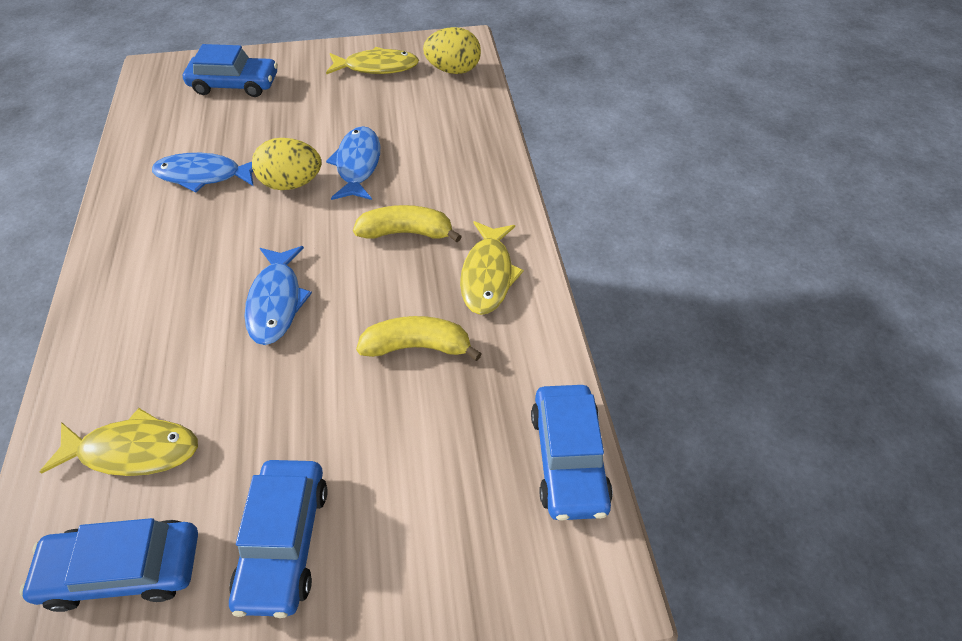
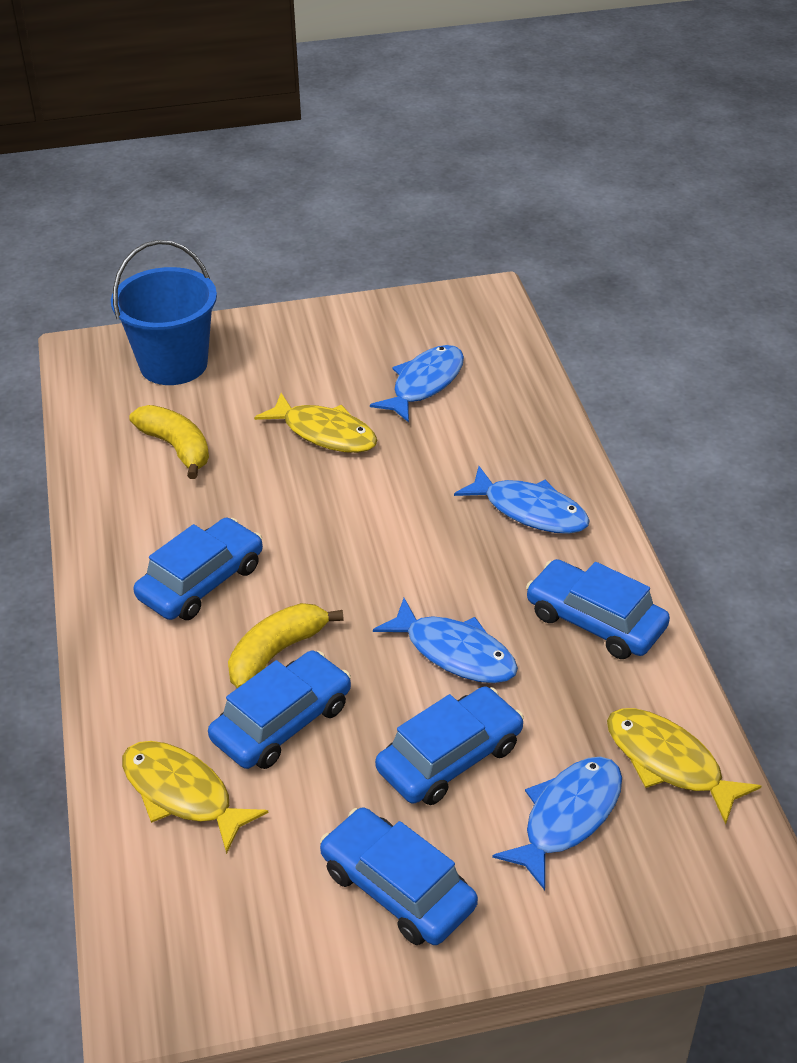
blue bucket: none = 0 -> [111,240,217,385] = 1
blue car: [20,518,198,612] [183,44,278,97] [229,460,328,618] [531,385,613,521] = 4 -> [134,518,263,620] [208,651,351,769] [320,807,478,945] [375,686,524,805] [526,559,670,659] = 5
blue fish: [152,153,254,193] [245,246,312,345] [326,126,380,200] = 3 -> [370,345,464,423] [373,598,518,683] [454,466,590,534] [492,757,622,890] = 4
yellow egg: [252,138,321,190] [423,27,481,74] = 2 -> none = 0

